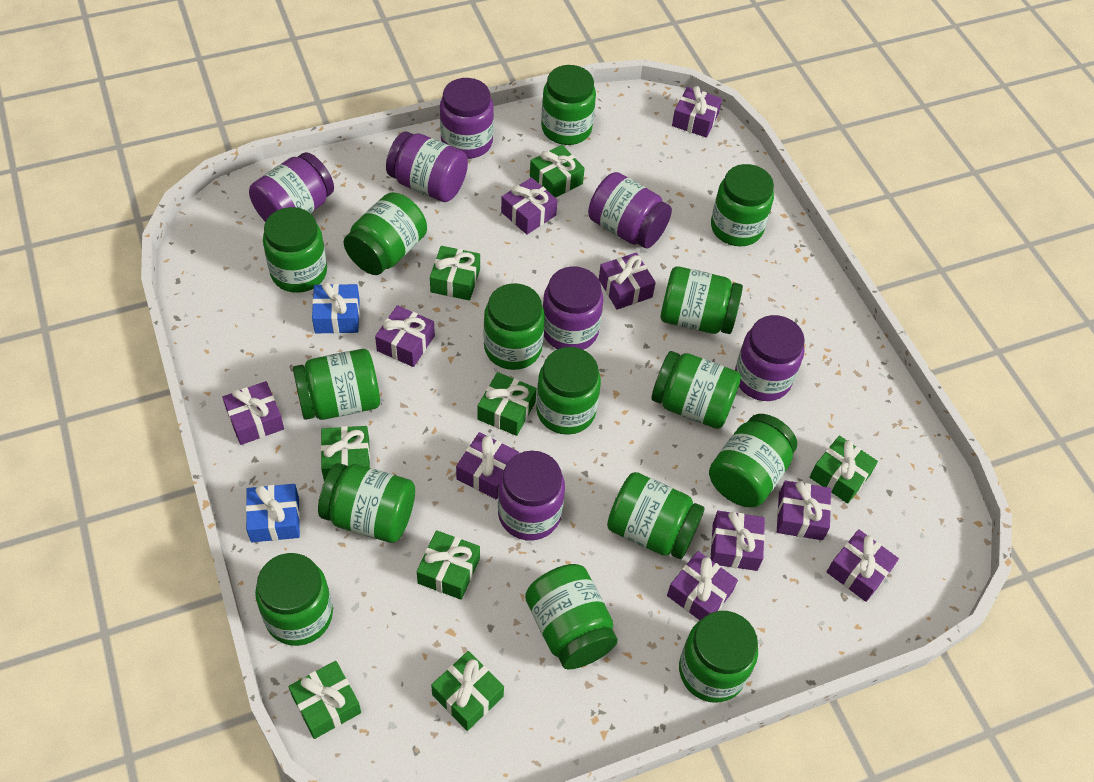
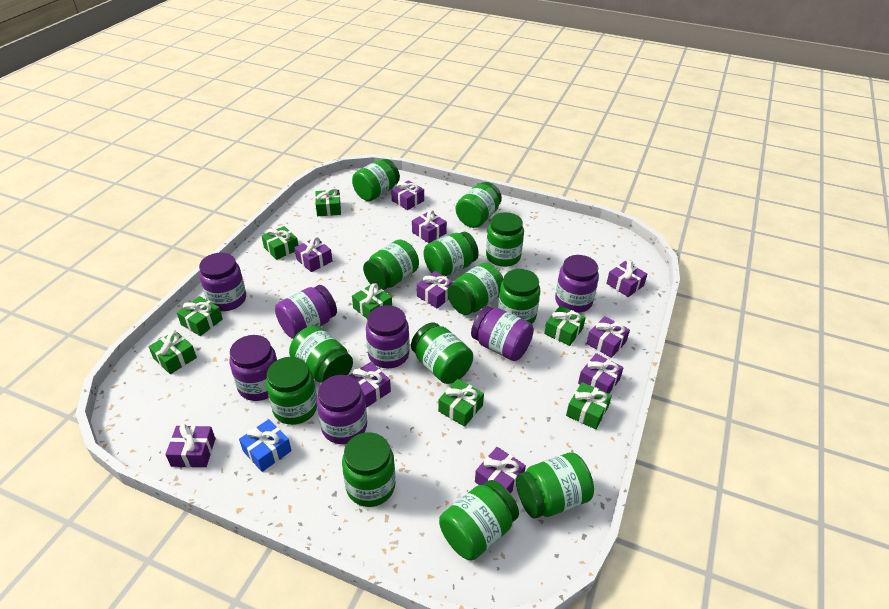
blue gift: [246,484,300,542] [312,282,360,334] = 2 -> [239,419,292,472] = 1
green jar: [255,553,333,646] [263,207,327,293] [293,349,380,420] [318,463,415,543] [344,192,427,275] [484,283,545,370] [525,564,618,670] [536,347,601,435] [541,65,596,145] [607,472,704,559] [651,351,741,429] [661,266,743,334] [679,611,758,703] [709,414,797,507] [711,164,774,246] = 15 -> [266,357,317,425] [289,326,353,383] [342,432,395,507] [352,159,400,201] [363,240,419,290] [411,323,473,384] [424,232,479,276] [439,480,519,561] [447,263,504,315] [456,182,502,228] [486,212,524,267] [498,269,540,324] [516,452,594,519] = 13

